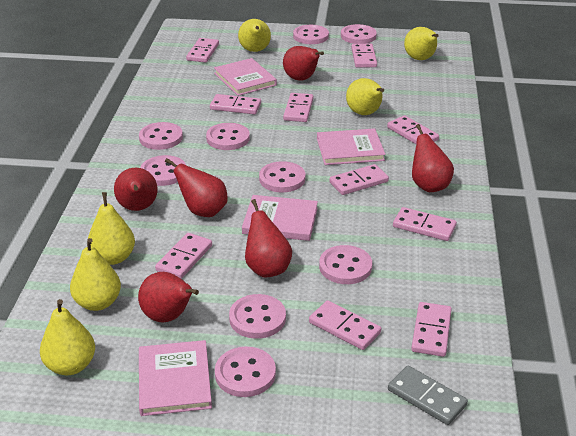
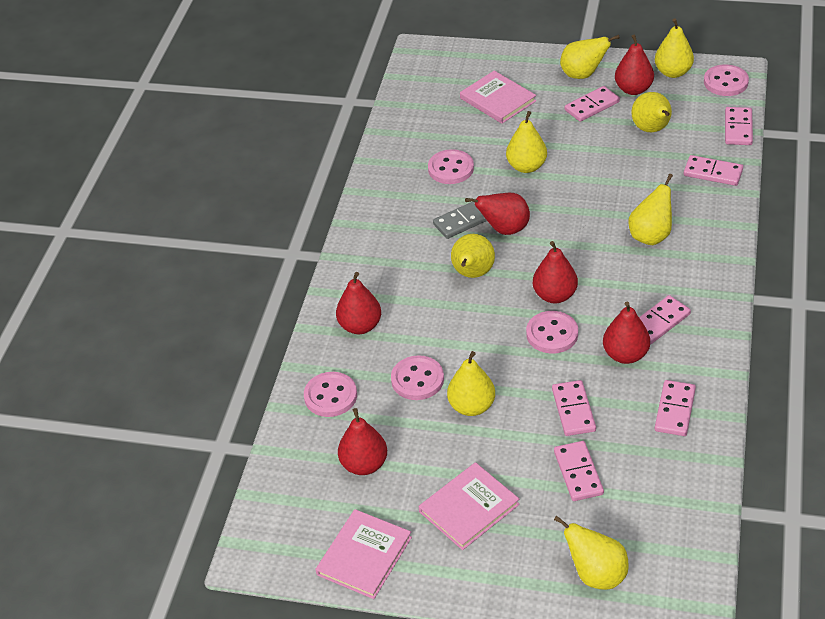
pink book: [139,340,212,416] [214,58,277,96] [242,195,318,241] [317,128,385,165] = 4 -> [315,509,412,599] [419,462,520,550] [460,71,536,124] = 3
pink button: [139,122,183,150] [140,155,186,186] [206,123,250,150] [215,347,276,397] [229,294,286,339] [259,161,305,192] [293,25,329,44] [319,245,372,284] [341,24,377,44] = 9 -> [304,372,357,417] [391,355,444,400] [428,149,474,184] [526,311,578,353] [704,64,749,96] = 5
pink domino: [155,233,212,279] [186,38,219,63] [210,94,261,114] [283,93,314,122] [309,300,381,350] [329,164,389,195] [351,44,377,68] [387,115,439,144] [393,207,457,241] [411,302,452,357] = 10 -> [552,380,596,436] [554,441,604,501] [565,86,620,122] [639,295,691,344] [655,380,696,436] [684,155,743,186] [725,107,753,145] = 7
yellow pear: [40,299,95,375] [70,238,121,311] [88,192,135,265] [238,19,271,52] [346,78,384,115] [404,27,439,60] = 6 -> [447,351,495,416] [451,234,495,278] [506,111,547,173] [554,516,629,590] [560,35,620,79] [628,174,673,245] [631,92,672,132] [655,18,694,78] = 8

